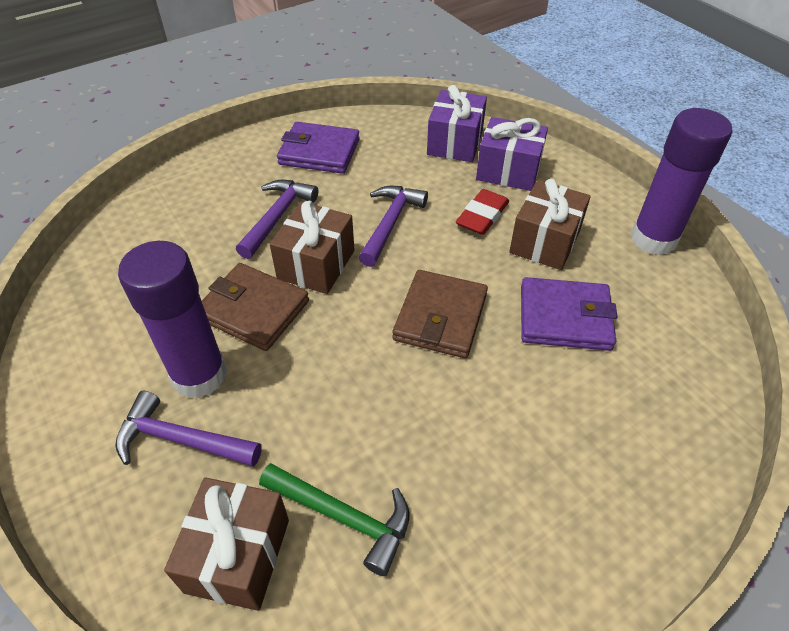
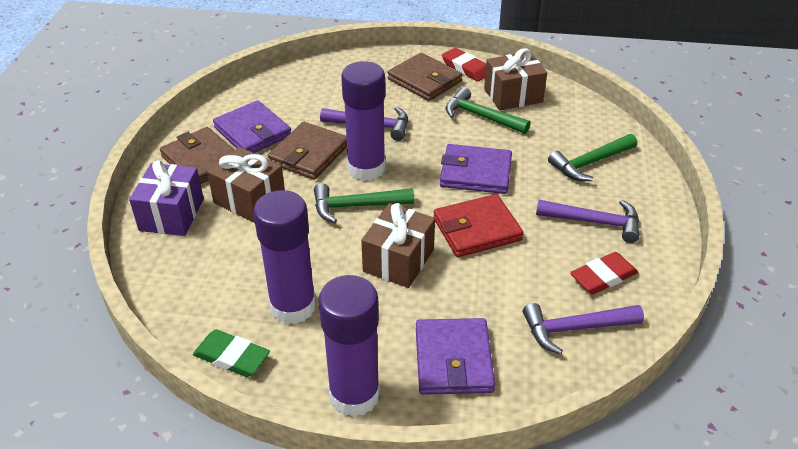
brown wallet: [202,263,309,351] [392,270,488,358] = 2 -> [160,127,235,184] [267,122,347,180] [388,53,462,101] = 3
green eraser: none = 0 -> [193,329,270,377] = 1
green hammer: [259,463,410,576] = 1 -> [314,183,414,223] [445,87,531,134] [548,134,637,181] = 3
purple gift: [427,85,487,162] [476,117,548,191] = 2 -> [129,160,204,236] = 1
purple glue stick: [118,241,227,398] [631,108,732,255] = 2 -> [253,190,316,324] [319,275,380,417] [341,61,385,181] = 3
purple wallet: [277,122,360,174] [521,277,618,351] = 2 -> [213,100,291,153] [416,318,495,395] [440,144,512,194] = 3
red eraser: [456,189,509,235] = 1 -> [442,48,486,82] [570,252,638,294] = 2
red wallet: none = 0 -> [433,194,524,257] = 1

